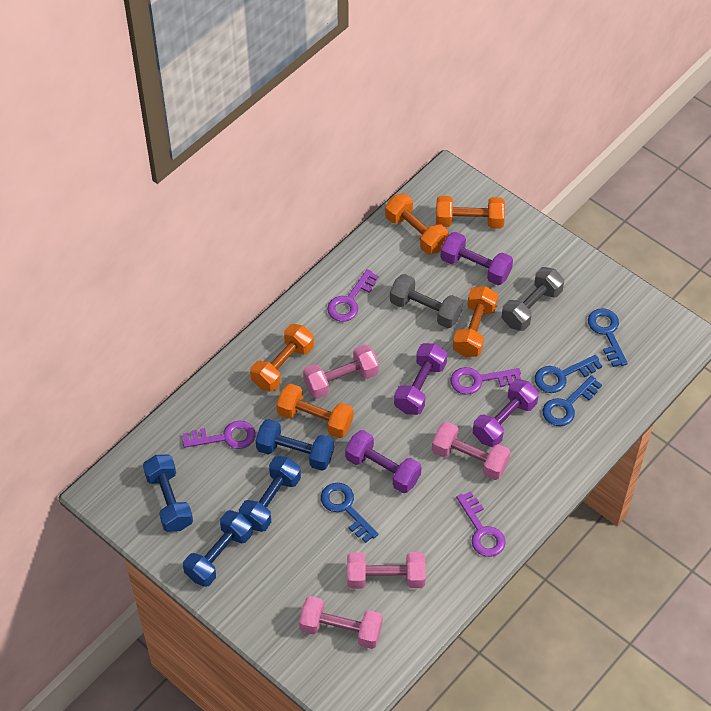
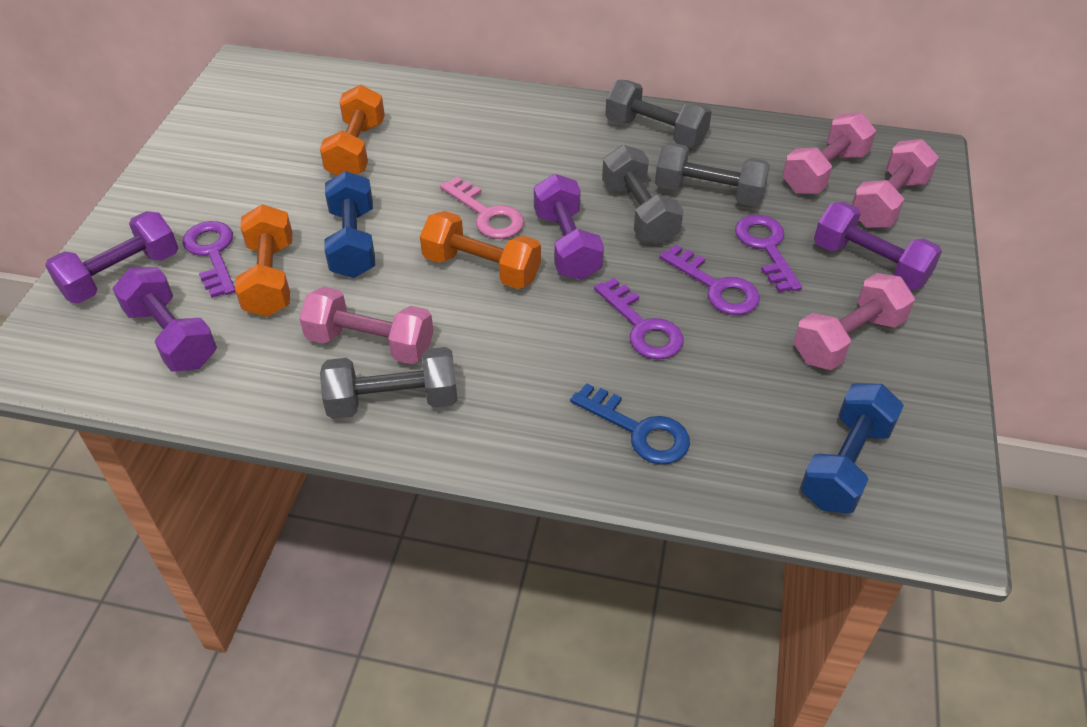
blue dumbbell: [143,455,193,532] [183,510,252,587] [239,456,301,532] [256,419,334,471] = 4 -> [324,171,375,278] [800,383,904,514] = 2
blue key: [321,483,378,543] [535,355,602,393] [543,375,602,426] [588,308,628,367] = 4 -> [570,383,690,465] = 1
grey dumbbell: [390,274,463,328] [502,267,564,331] = 2 -> [320,347,458,419] [602,145,684,245] [605,80,712,148] [655,143,770,207] = 4
orange dumbbell: [250,324,314,392] [276,384,353,438] [385,194,448,254] [436,196,505,229] [453,286,498,357] = 5 -> [235,204,292,317] [320,85,385,175] [420,211,541,289] = 3
pink key: none = 0 -> [440,177,524,239] = 1

